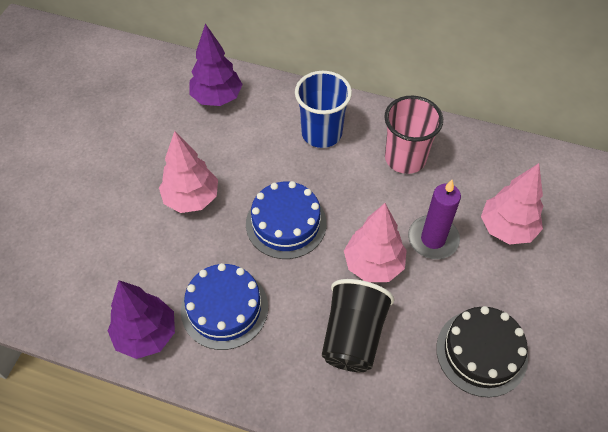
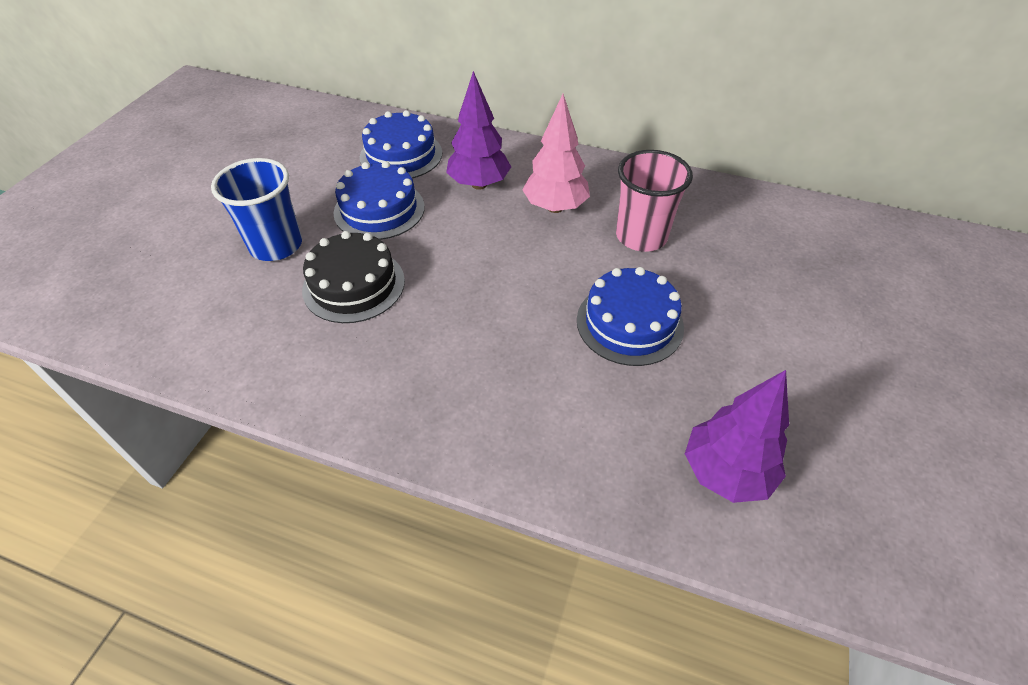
black cup: [322,279,394,372] = 1 -> none = 0
blue cake: [181,263,268,350] [246,181,327,259] = 2 -> [333,161,425,240] [360,110,442,178] [577,267,684,366] = 3
pink tree: [159,131,218,213] [344,203,407,282] [481,163,543,244] = 3 -> [522,94,590,213] = 1
purple candle: [408,180,461,259] = 1 -> none = 0

